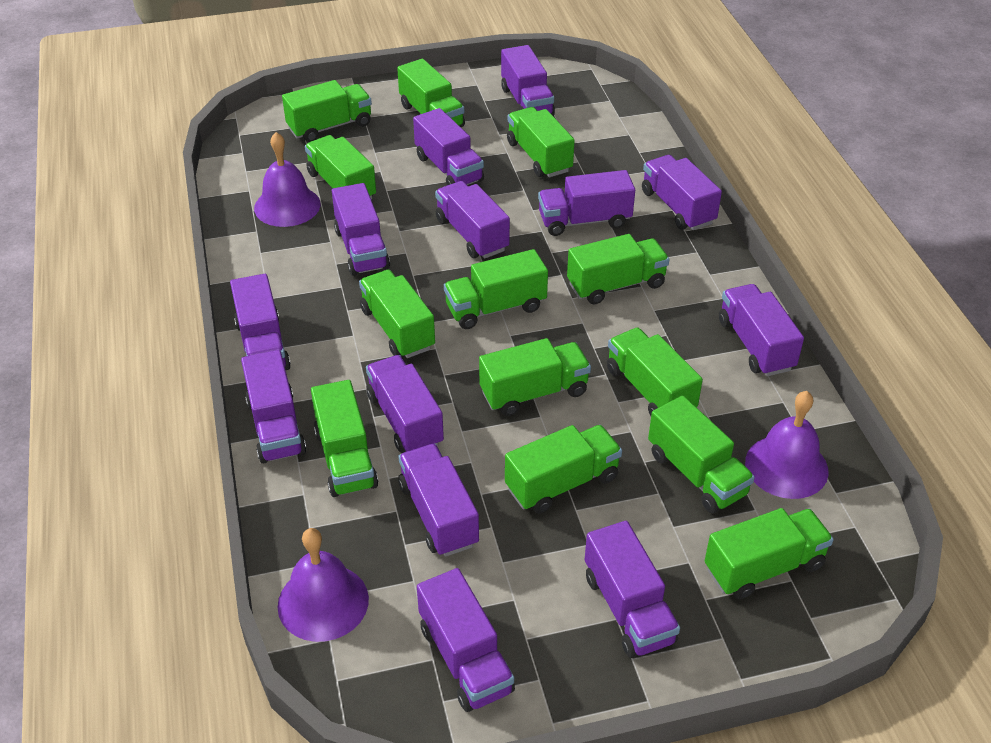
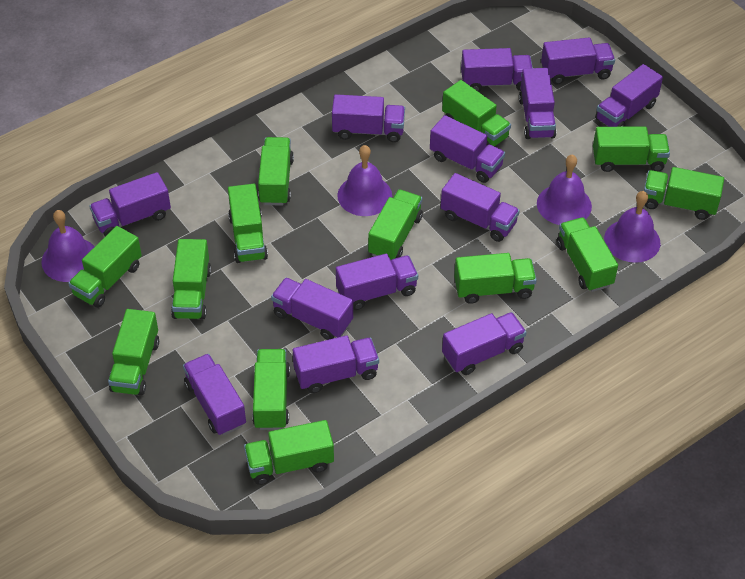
purple bell: [254,132,321,227] [278,528,369,642] [745,391,829,499] = 3 -> [42,210,95,282] [337,145,392,216] [537,154,592,225] [604,191,660,263] = 4

